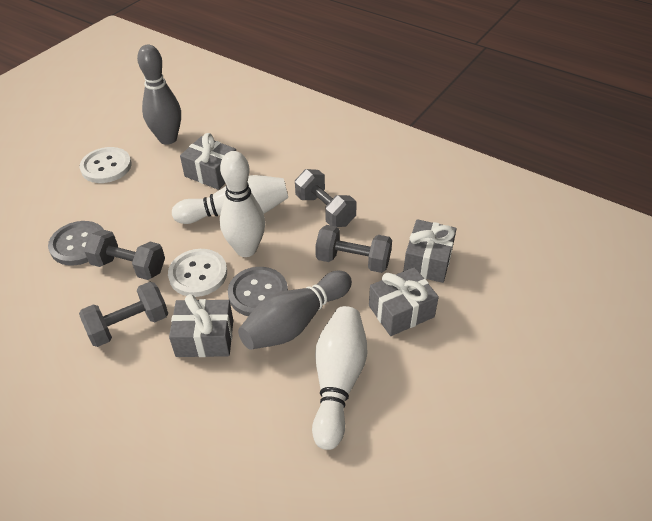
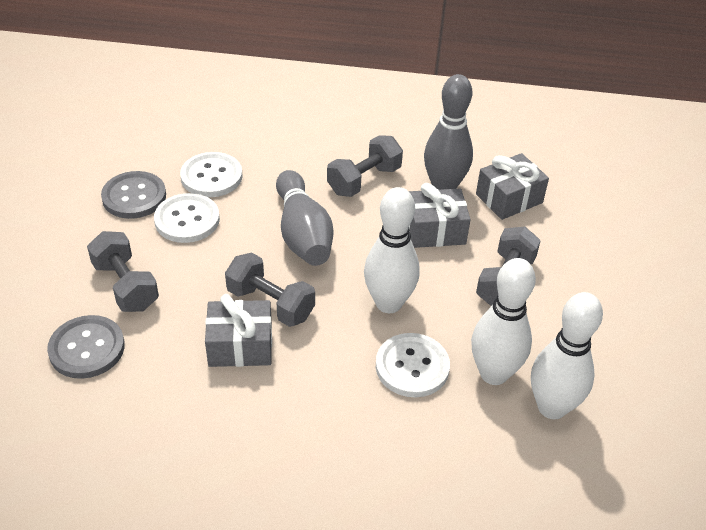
grey gift: [169,294,233,357] [180,133,236,190] [369,267,439,336] [403,219,456,283] = 4 -> [205,294,272,367] [409,183,471,248] [476,153,549,220] = 3
white button: [80,147,132,183] [168,249,227,297] = 2 -> [154,193,220,243] [180,152,243,197] [376,333,450,397] = 3

